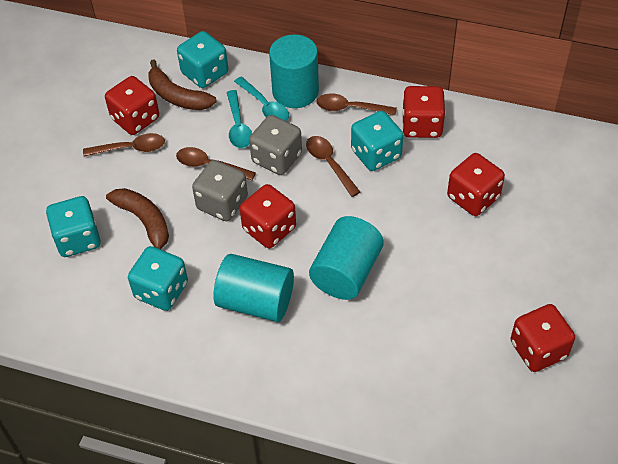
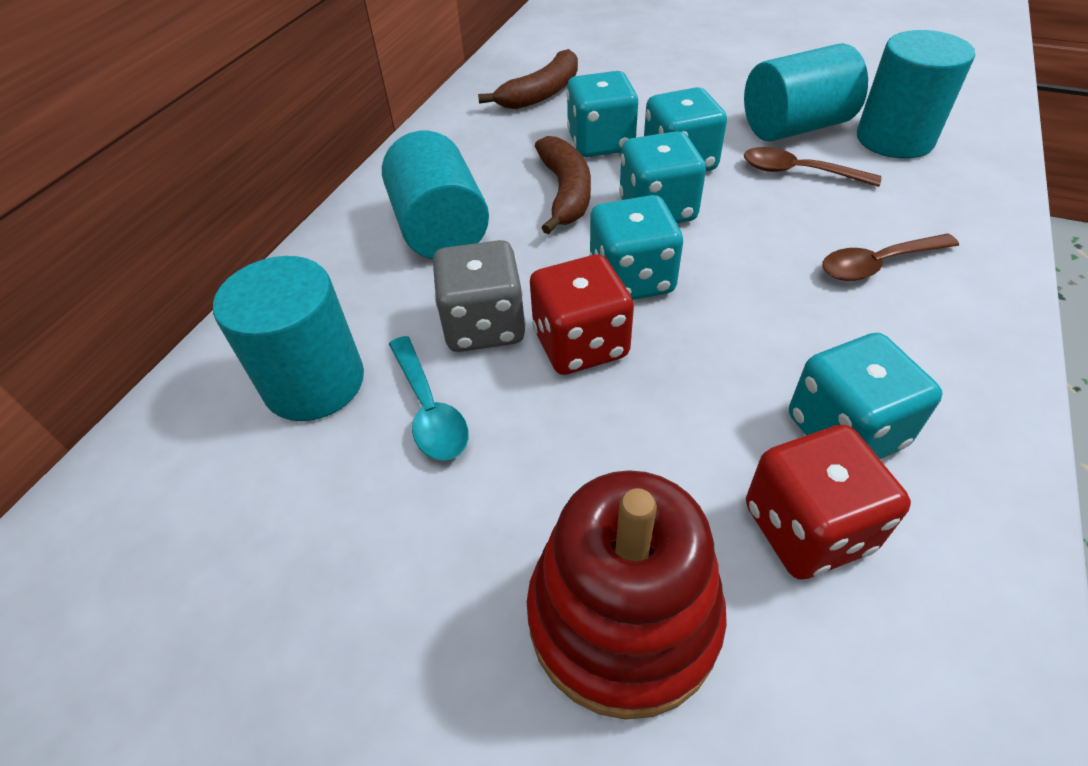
brown spoon: [83,133,165,156] [176,147,256,181] [306,136,360,197] [316,93,397,115] = 4 -> [744,147,882,187] [822,233,959,281] = 2
grey dice: [192,160,248,221] [249,115,302,175] = 2 -> [433,240,526,352] = 1
red dice: [105,76,159,135] [240,184,296,248] [402,86,445,138] [447,153,505,216] [510,304,575,372] = 5 -> [530,254,634,375] [746,425,911,580] = 2
red stacking toy: none = 0 -> [527,470,727,719] = 1
turquoise cylinder: [213,254,294,322] [269,34,319,108] [309,216,384,300] = 3 -> [213,256,364,421] [382,131,489,259] [744,43,868,142] [857,30,975,159] = 4
turquoise dice: [46,196,101,257] [128,246,188,311] [177,31,228,88] [351,111,403,171] = 4 -> [567,71,638,157] [589,195,683,300] [619,131,706,223] [644,87,727,171] [789,333,942,459] = 5
turquoise spoon: [227,90,252,148] [234,77,289,121] = 2 -> [389,336,469,461] = 1

